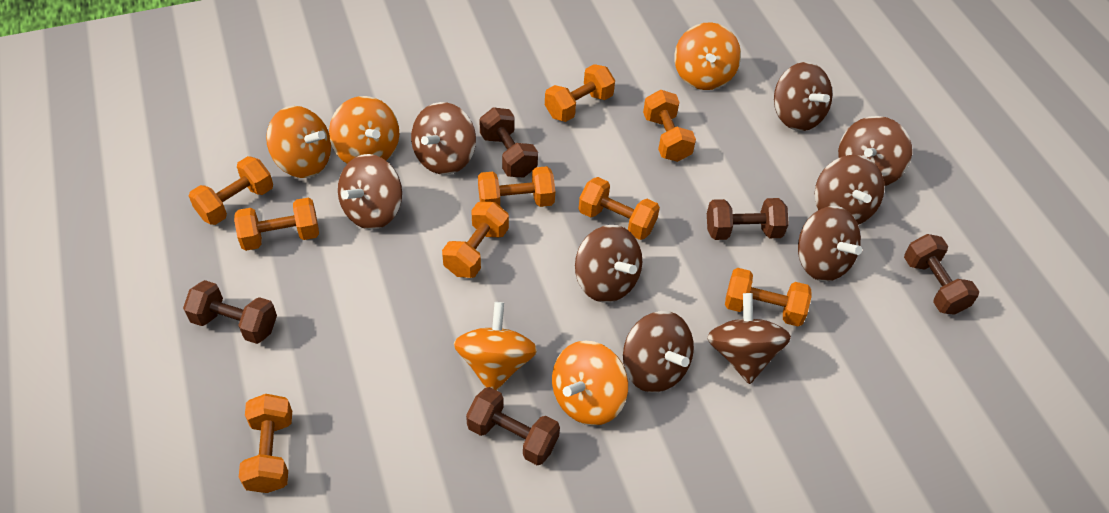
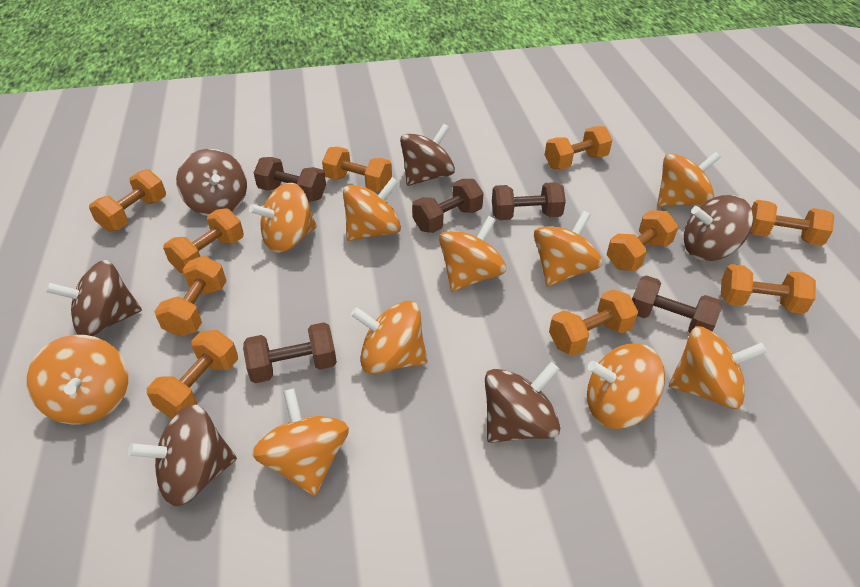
brown spinning top: [338,154,402,230] [411,102,476,175] [575,225,642,303] [623,311,694,393] [707,293,791,384] [774,62,832,131] [798,206,862,282] [815,155,885,225] [838,116,912,186] = 9 -> [46,260,142,336] [128,404,237,506] [176,149,247,216] [400,124,455,186] [485,362,560,443] [684,195,753,261] = 6
orange dumbbell: [189,156,273,225] [234,198,319,251] [239,394,292,493] [442,202,509,278] [478,166,555,207] [545,64,615,122] [579,177,660,240] [643,90,696,162] [725,268,812,327] = 9 -> [89,169,166,232] [147,330,238,418] [154,256,226,337] [163,208,244,273] [322,147,392,192] [545,126,612,170] [549,289,638,356] [607,210,679,271] [721,264,816,314] [750,200,834,246] = 10
orange spinning top: [266,106,331,178] [329,96,399,164] [454,302,537,390] [552,341,628,426] [674,22,741,90] = 5 -> [27,335,128,425] [249,183,317,253] [252,388,349,496] [343,177,401,241] [351,301,428,374] [439,216,506,292] [534,211,602,286] [587,344,665,429] [657,152,721,207] [669,326,767,409] = 10

